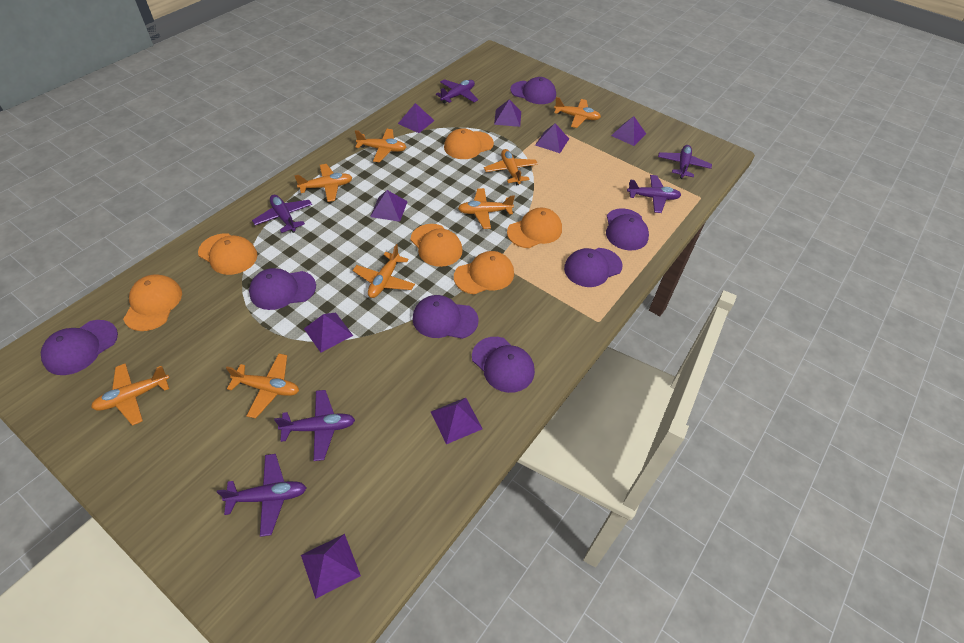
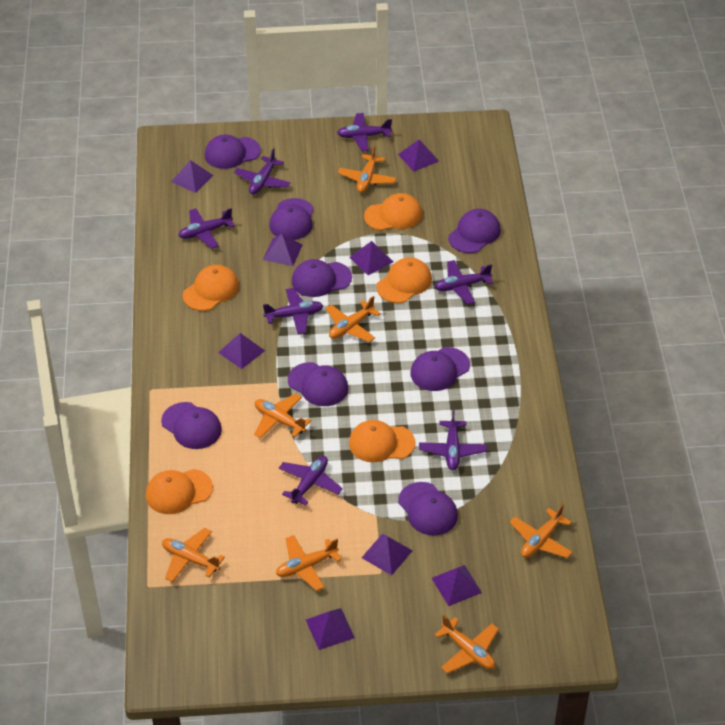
orange cap: [123,274,182,331] [198,234,257,275] [411,224,463,267] [444,128,494,159] [454,251,514,294] [507,207,562,248] = 6 -> [146,469,213,514] [183,265,239,311] [349,420,415,462] [364,193,422,231] [376,257,432,303] = 5
orange plane: [91,363,170,426] [226,353,299,419] [294,164,353,202] [353,244,415,298] [355,129,407,162] [458,188,515,229] [484,149,538,185] [554,97,601,128] = 8 -> [162,528,225,582] [254,393,311,438] [276,535,342,591] [326,296,381,342] [338,145,396,193] [435,615,499,674] [510,504,573,558] = 7
purple cap: [41,320,118,375] [249,268,316,310] [412,295,478,339] [472,337,535,393] [510,77,556,104] [564,248,623,287] [606,208,649,250] = 7 -> [161,402,222,449] [205,135,261,169] [269,198,314,240] [288,362,348,406] [292,259,352,297] [398,482,458,536] [410,347,470,391] [448,209,501,253] = 8
purple plane: [217,454,306,537] [252,195,312,233] [274,390,355,461] [436,79,478,104] [627,175,681,213] [658,145,712,179] = 6 -> [178,208,235,249] [234,148,291,195] [263,288,323,334] [279,456,343,505] [337,113,392,151] [419,410,487,470] [435,260,493,305] = 7

